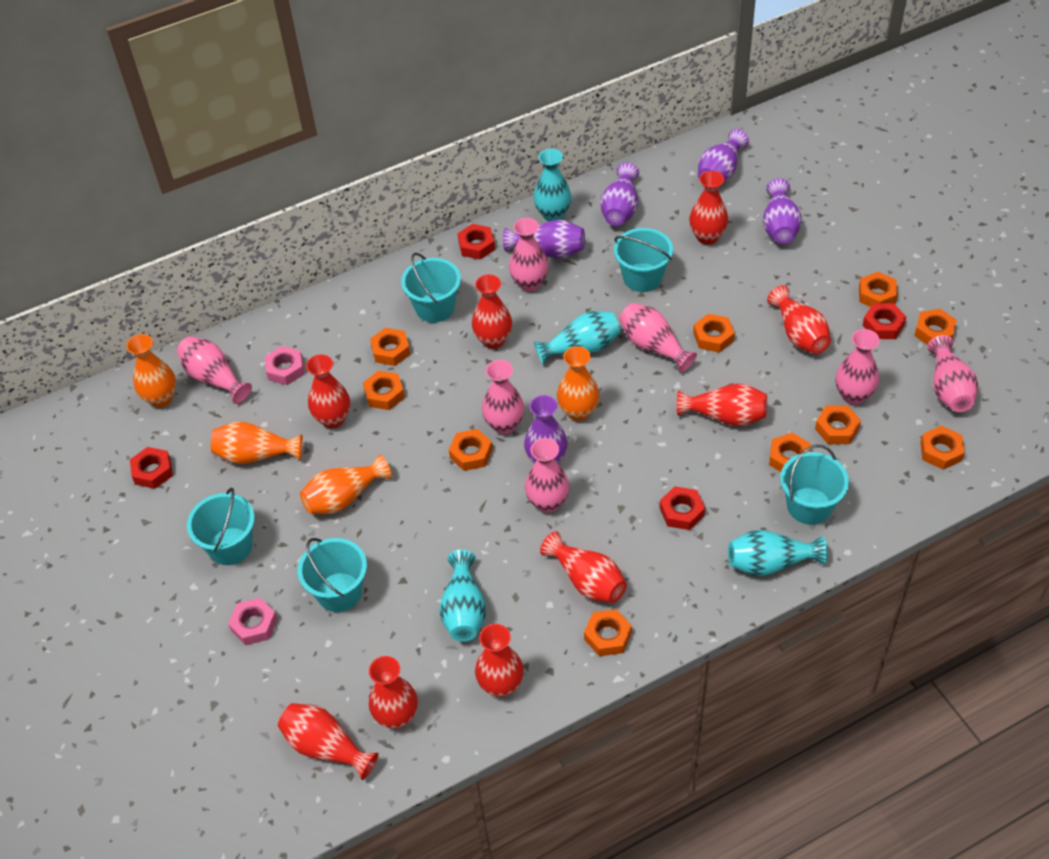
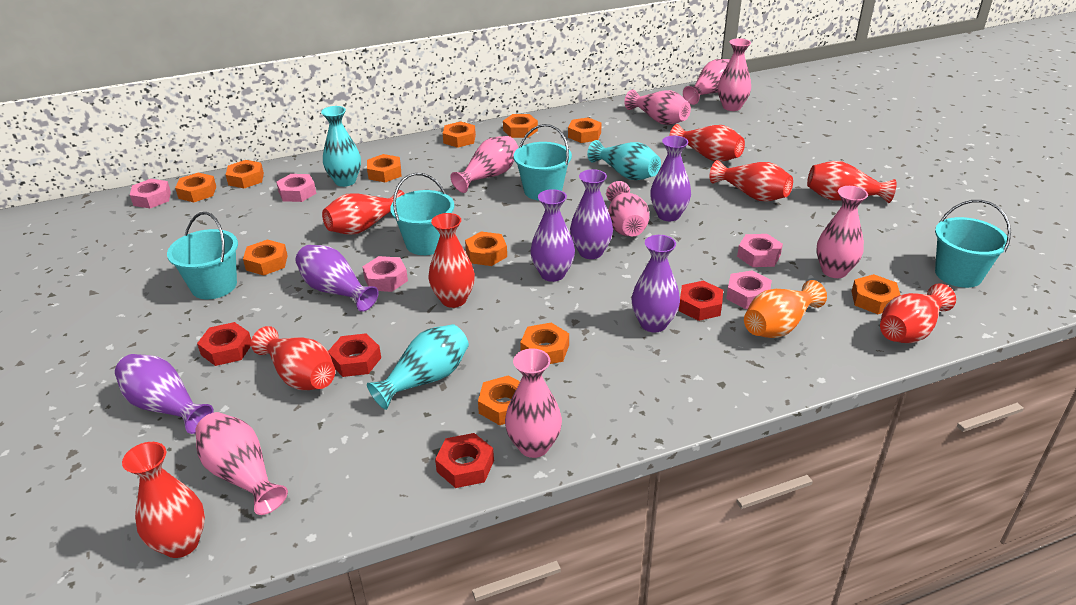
orange nut: [363,371,405,410] [370,328,410,366] [449,429,493,471] [584,609,632,656] [693,314,735,353] [769,433,811,472] [815,405,861,444] [859,272,898,307] [914,309,957,345] [920,426,965,470] = 10 -> [175,173,216,202] [226,160,264,188] [243,239,288,276] [367,154,402,182] [443,121,476,148] [465,231,507,266] [478,375,520,425] [503,114,538,138] [520,323,569,364] [568,117,602,143] [851,274,900,314] = 11
orange vase: [126,334,176,407] [211,422,303,464] [300,454,391,514] [557,346,599,421] = 4 -> [744,280,827,338] = 1
pink nut: [228,598,278,645] [265,346,304,385] = 2 -> [130,179,171,208] [276,174,316,202] [362,256,408,292] [726,271,772,309] [737,234,783,267] = 5
pink vase: [177,336,252,404] [482,360,524,434] [509,218,548,292] [525,438,569,513] [619,303,697,373] [836,329,880,405] [927,335,978,412] = 7 -> [196,412,288,515] [450,136,518,193] [505,348,562,458] [606,181,650,236] [624,90,691,125] [683,59,730,105] [718,38,751,111] [816,186,868,278] = 8
purple vase: [503,220,585,259] [524,395,568,464] [600,162,639,226] [698,129,749,183] [763,178,802,244] = 5 -> [115,354,214,434] [296,245,378,312] [530,189,575,282] [570,169,613,259] [631,235,680,332] [650,136,691,221] = 6
red vase: [278,703,379,780] [306,354,350,428] [369,656,418,729] [472,275,512,349] [475,624,524,697] [540,531,627,603] [677,384,767,426] [689,171,728,245] [767,285,831,354] = 9 -> [122,442,205,558] [251,326,335,390] [322,190,405,235] [428,213,475,308] [669,124,745,162] [710,160,793,201] [807,161,897,203] [880,284,956,343] = 8
turquoise bucket: [187,488,255,565] [298,538,367,612] [401,253,461,323] [614,228,673,292] [780,444,849,525] = 5 -> [167,212,238,299] [390,173,454,255] [514,124,572,201] [935,200,1011,288] = 4
turquoise vase: [439,549,486,642] [534,149,571,221] [534,311,620,365] [728,530,828,576] = 4 -> [321,106,361,187] [367,324,469,410] [587,140,661,180] = 3

